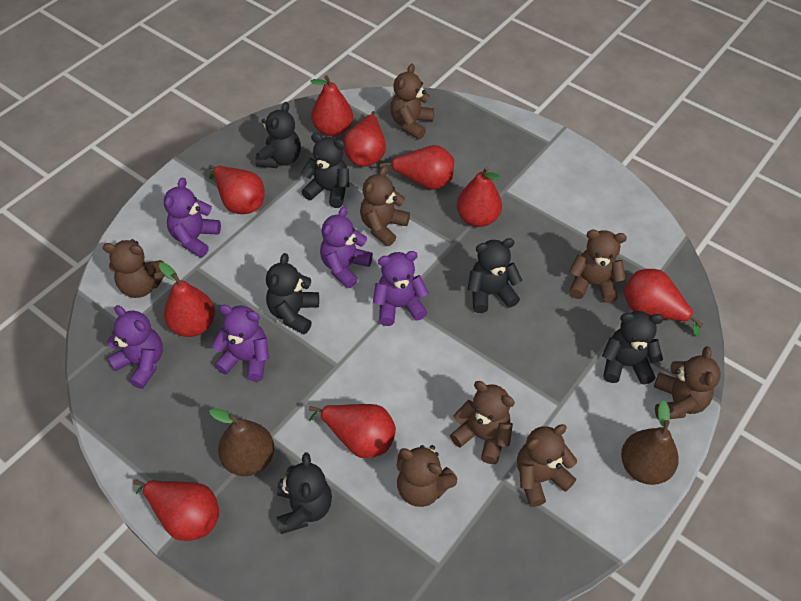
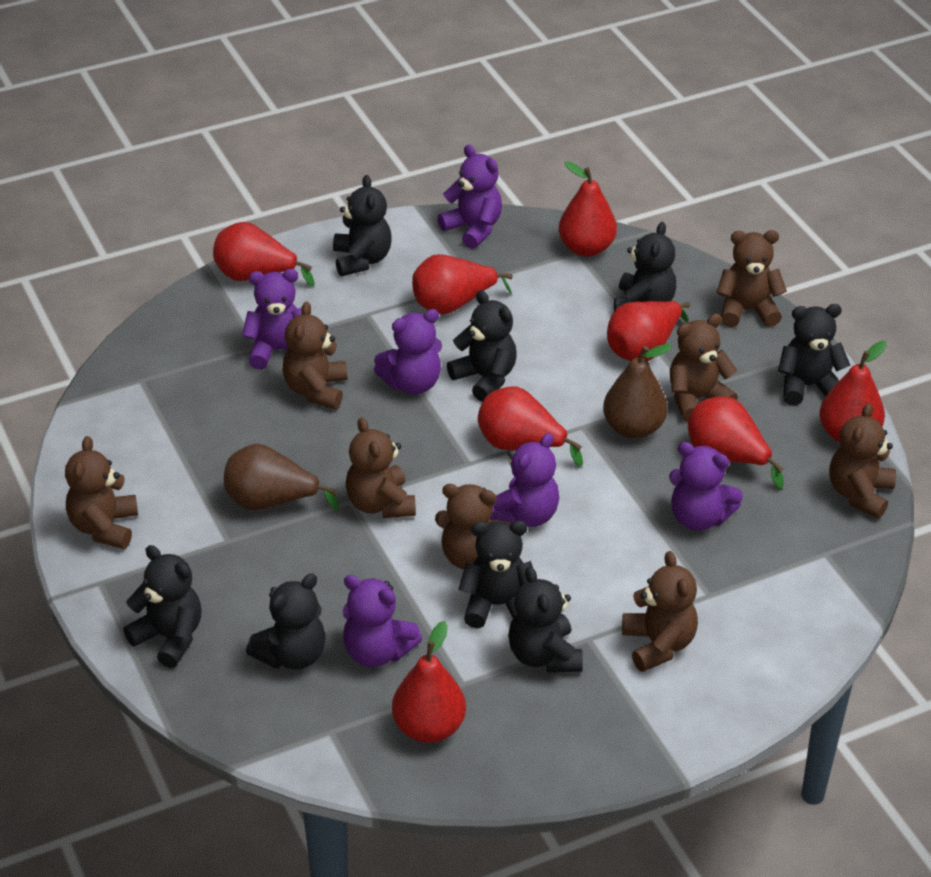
black teddy bear: [255,102,301,168] [266,253,319,334] [276,452,332,534] [301,133,349,208] [468,238,522,313] [602,311,663,385] = 6 -> [123,545,202,668] [246,573,326,670] [333,175,392,276] [447,290,517,402] [458,521,533,628] [508,566,583,673] [614,222,676,311] [778,304,850,405] = 8
purple teddy bear: [107,305,163,389] [164,177,221,258] [212,305,269,382] [320,206,373,288] [373,251,429,326] = 5 -> [242,269,302,370] [342,575,422,667] [374,309,442,394] [438,145,502,249] [490,433,559,527] [669,442,743,531] = 6
red pear: [133,479,219,541] [159,262,215,337] [209,165,265,214] [309,404,396,458] [310,75,353,137] [343,111,386,167] [380,145,454,190] [457,167,502,227] [624,269,703,337] = 9 -> [213,222,315,287] [392,621,466,743] [412,254,513,315] [478,386,583,467] [559,161,617,257] [607,301,690,361] [688,396,784,489] [819,341,887,443] = 8

